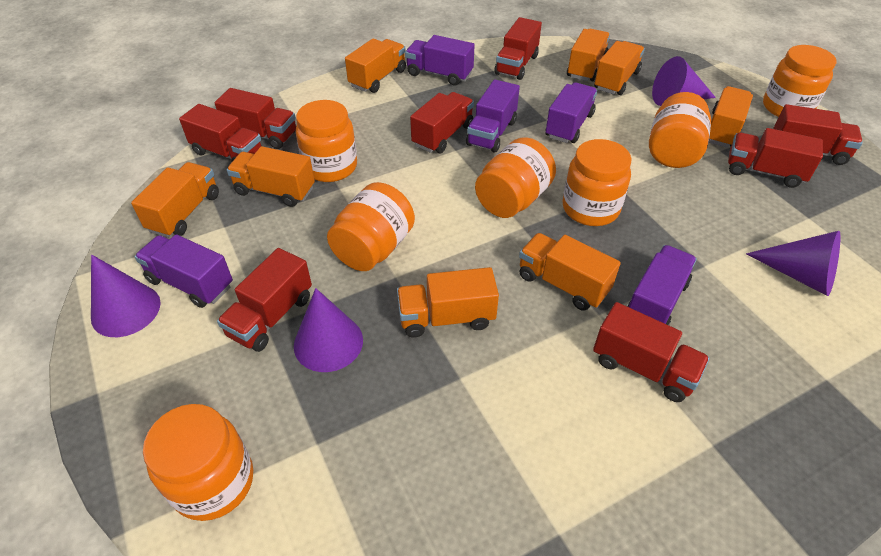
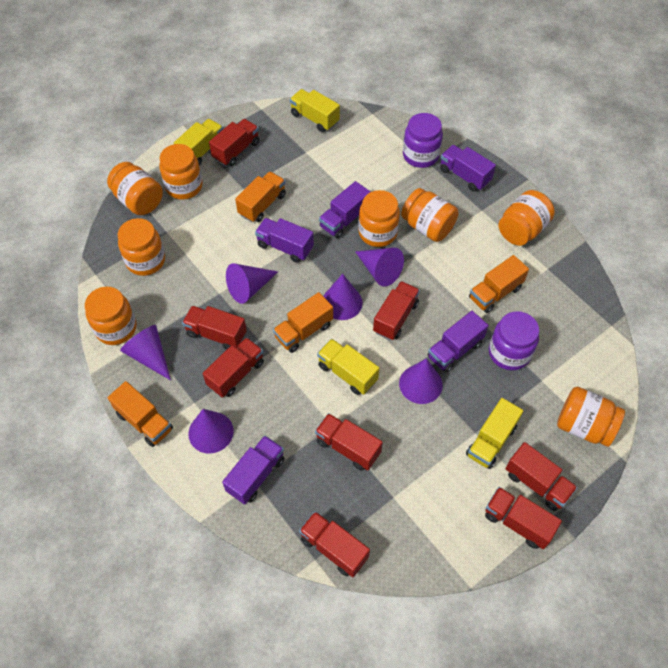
orange jar: [143,404,253,521] [296,100,357,182] [327,182,415,271] [475,137,556,218] [563,139,631,226] [649,92,711,168] [763,45,837,117] = 7 -> [85,287,137,345] [107,162,163,215] [118,218,165,276] [159,144,203,200] [358,190,400,247] [401,188,459,242] [498,190,555,246] [557,387,625,447] = 8
orange truck: [131,162,219,238] [227,146,315,207] [345,38,406,93] [397,267,499,338] [519,233,621,311] [567,29,610,81] [594,41,645,95] [708,86,753,148] = 8 -> [108,381,173,447] [235,171,286,222] [273,292,333,353] [469,255,529,313] = 4
purple cone: [91,254,161,337] [294,288,363,372] [652,56,716,106] [746,231,840,296] = 4 -> [120,325,171,380] [188,409,234,454] [226,263,278,304] [323,274,363,320] [355,248,404,287] [399,358,443,404] = 6
purple jar: none = 0 -> [403,113,443,168] [489,311,539,370] = 2
yellow truck: none = 0 -> [174,119,223,166] [290,89,340,132] [317,339,379,395] [466,398,523,469] = 4

